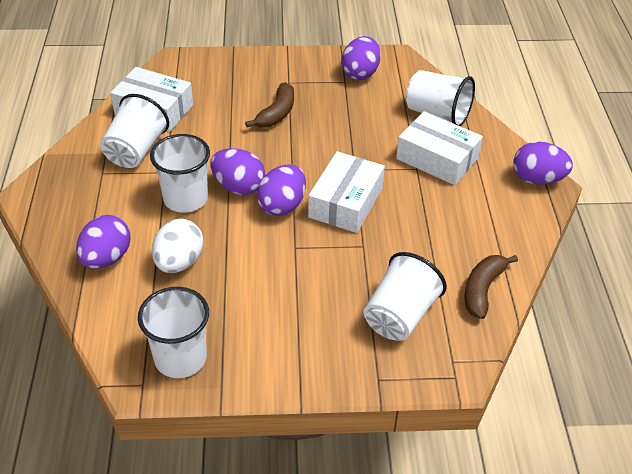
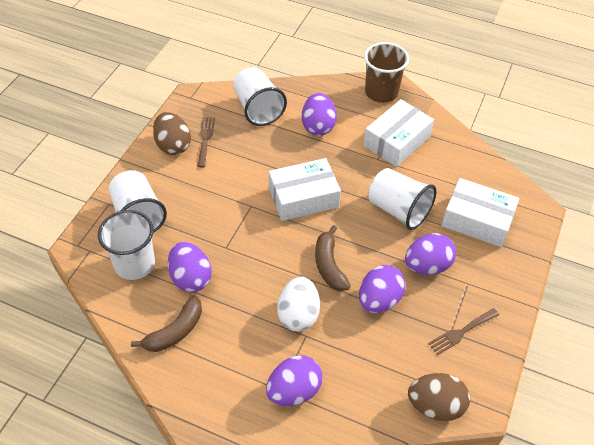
brown cup: none = 0 -> [364,42,409,103] = 1
brown egg: none = 0 -> [153,112,191,155] [408,373,470,421] = 2
brown fork: none = 0 -> [197,117,215,167] [428,308,499,355] = 2
white cup: [100,94,169,168] [138,287,209,378] [150,134,210,213] [364,252,447,341] [406,70,475,127] = 5 -> [98,210,155,280] [109,170,167,233] [233,67,287,126] [369,168,436,230] = 4

